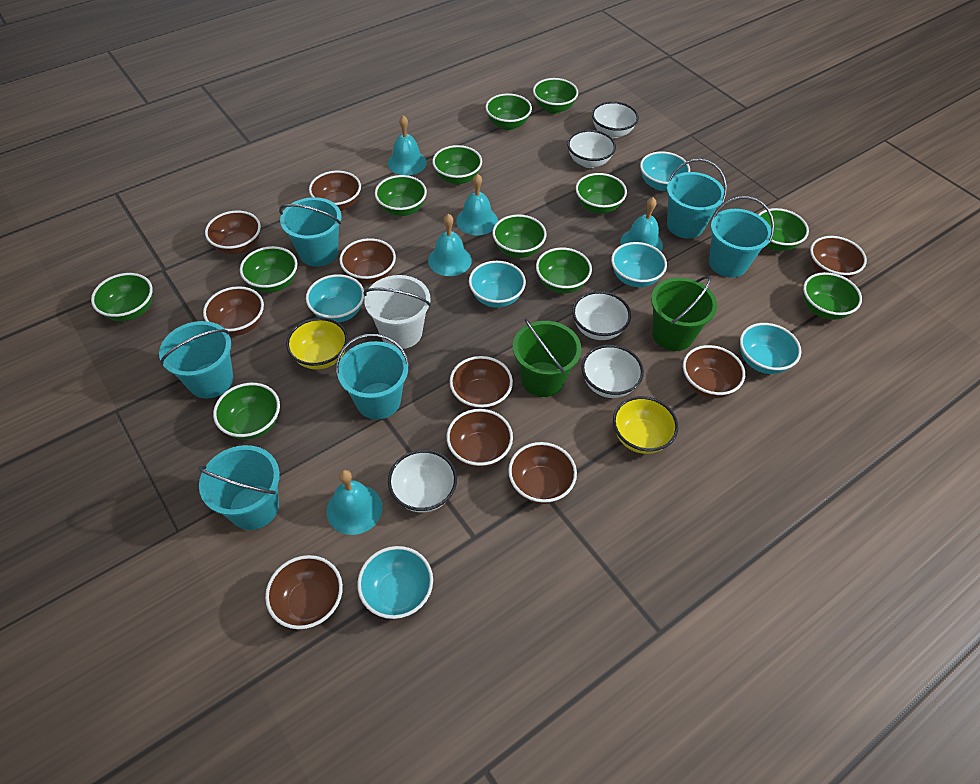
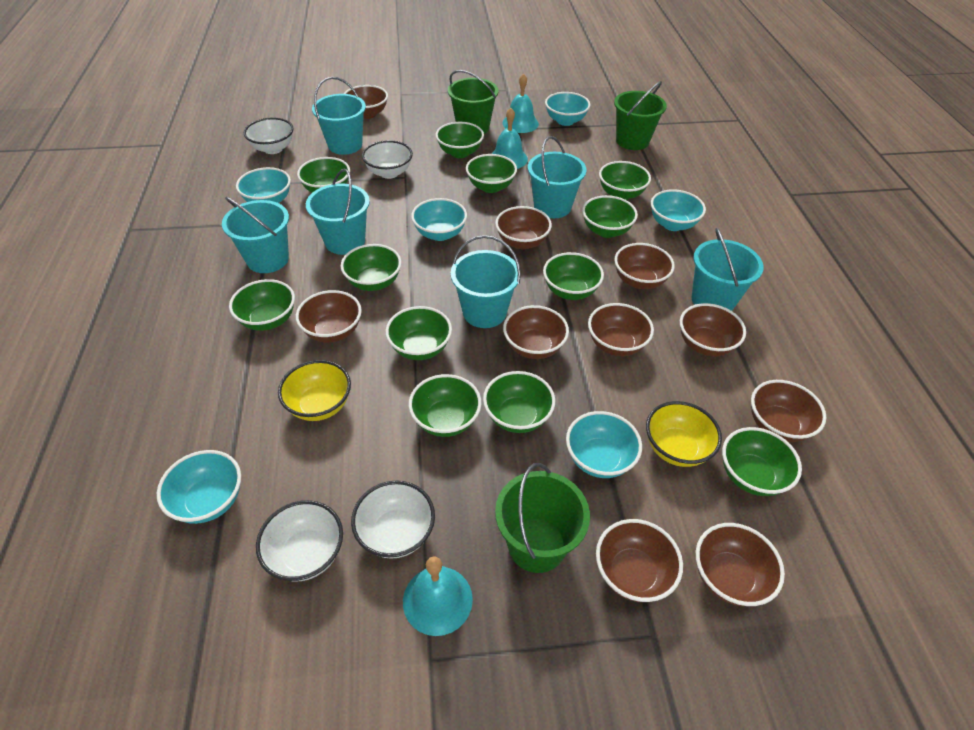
green bucket: [513,319,581,397] [651,276,717,351] = 2 -> [448,70,499,134] [495,463,590,573] [614,81,667,150] = 3
turquoise bell: [327,470,382,535] [388,115,427,175] [428,214,472,276] [456,174,498,235] [620,197,663,251] = 5 -> [403,557,473,636] [491,108,528,169] [502,73,539,133] = 3
white bowl: [388,450,457,513] [567,130,616,168] [572,291,631,340] [581,345,644,398] [592,101,639,138] = 5 -> [244,117,294,154] [256,500,343,582] [351,481,435,559] [362,140,413,179] = 4
white bucket: [363,275,431,349] = 1 -> none = 0

